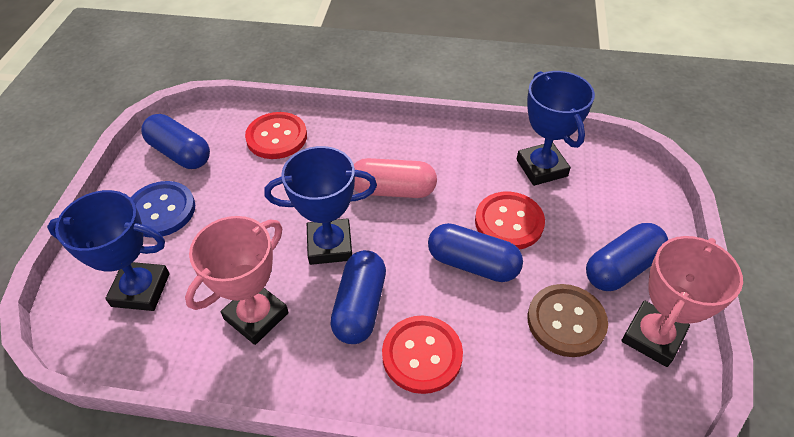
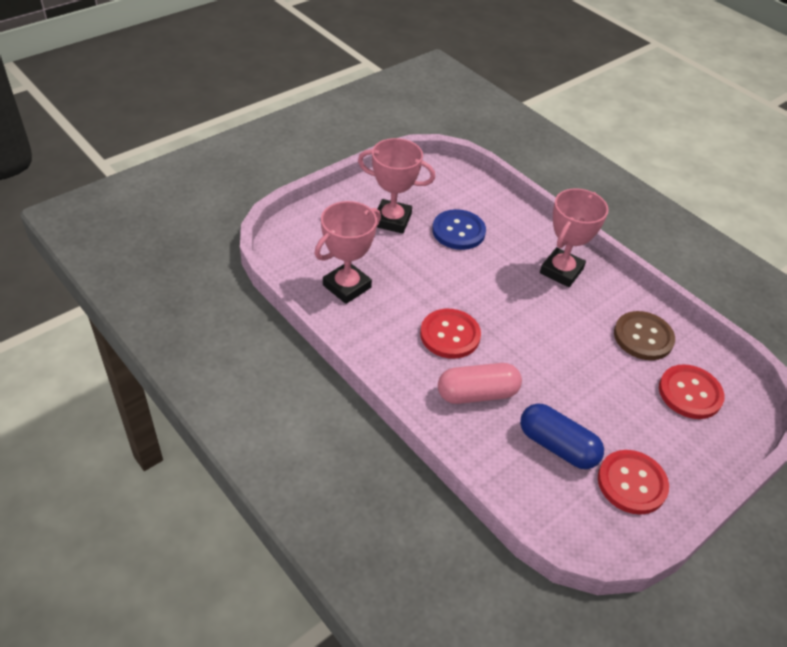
blue capsule: [141,114,210,169] [330,250,386,344] [428,223,523,282] [586,223,668,291] = 4 -> [520,403,604,469] = 1
blue trophy: [47,190,170,311] [264,146,377,265] [517,71,595,186] = 3 -> none = 0
pink trophy: [185,216,289,345] [621,236,743,367] = 2 -> [315,201,381,304] [358,138,435,234] [540,188,609,287] = 3

